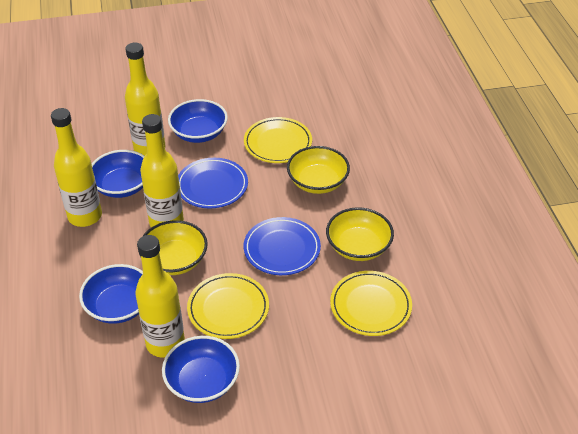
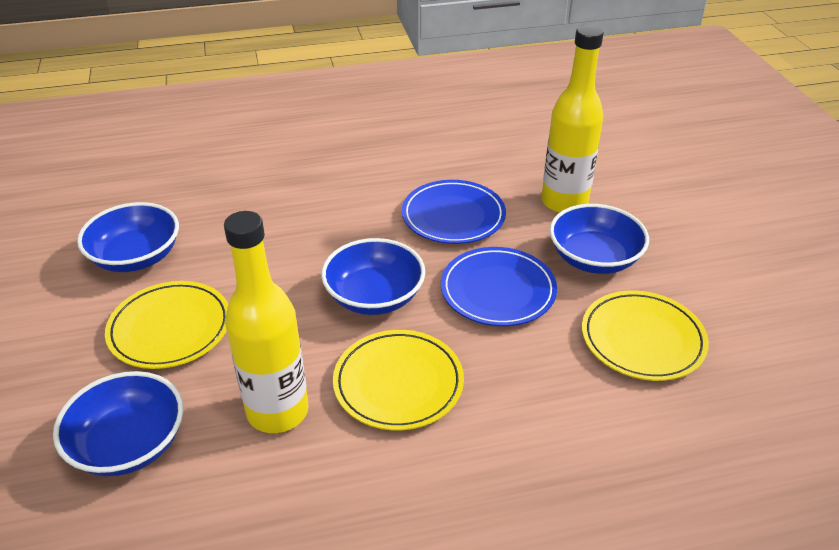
yellow bottle: [51,108,102,227] [125,42,166,156] [135,235,185,358] [140,114,184,228] = 4 -> [224,211,309,433] [541,25,604,213] = 2
yellow bowl: [139,220,208,275] [287,146,350,194] [326,207,394,261] = 3 -> none = 0

